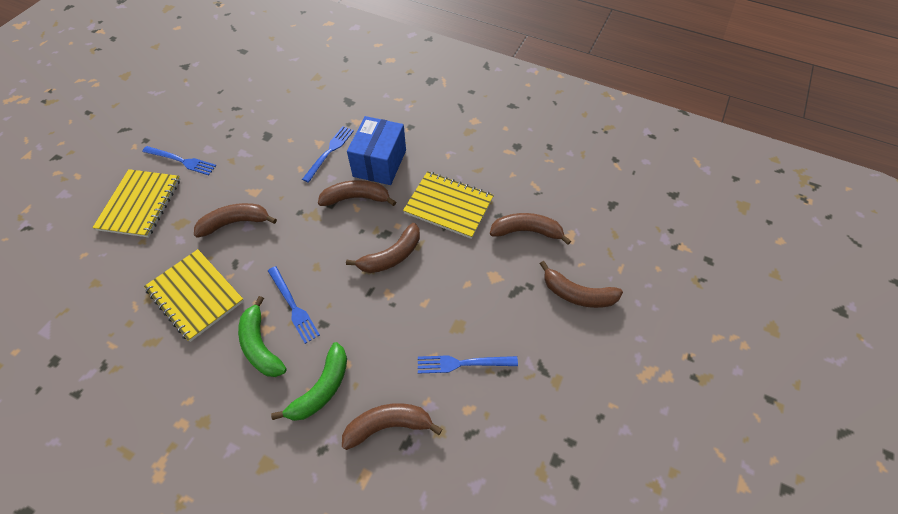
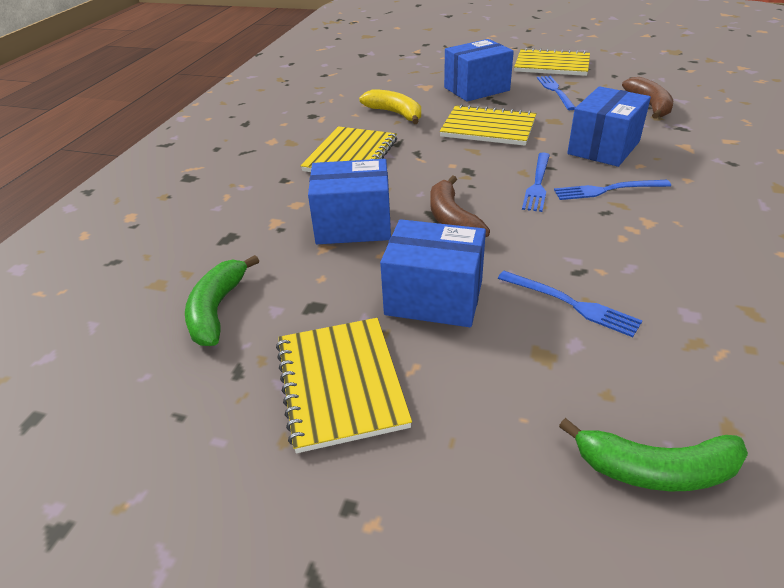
blue box: [347,116,406,185] = 1 -> [308,159,391,244] [380,219,486,327] [444,39,514,102] [567,86,651,167] = 4
brown banana: [194,203,277,238] [318,180,396,206] [342,403,443,450] [346,223,420,273] [490,213,571,245] [540,261,623,308] = 6 -> [430,175,490,237] [622,77,673,119] = 2
yellow banana: none = 0 -> [359,89,421,124] = 1
yellow notebook: [92,169,181,237] [144,249,244,342] [403,171,494,239] = 3 -> [276,318,412,453] [301,126,397,172] [440,104,536,146] [514,48,590,76] = 4

